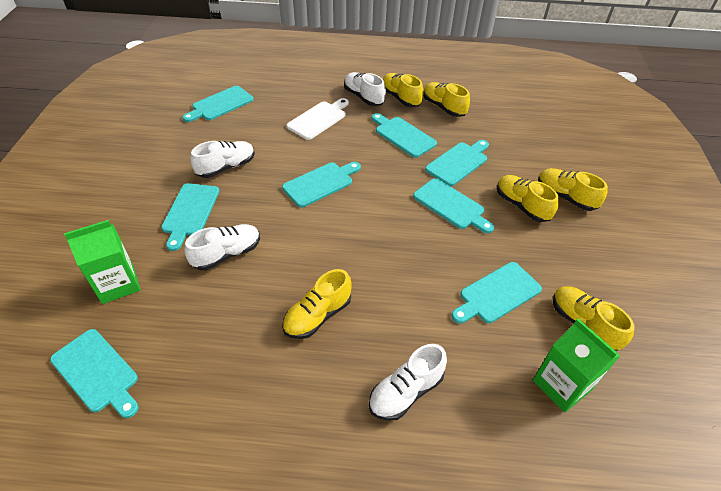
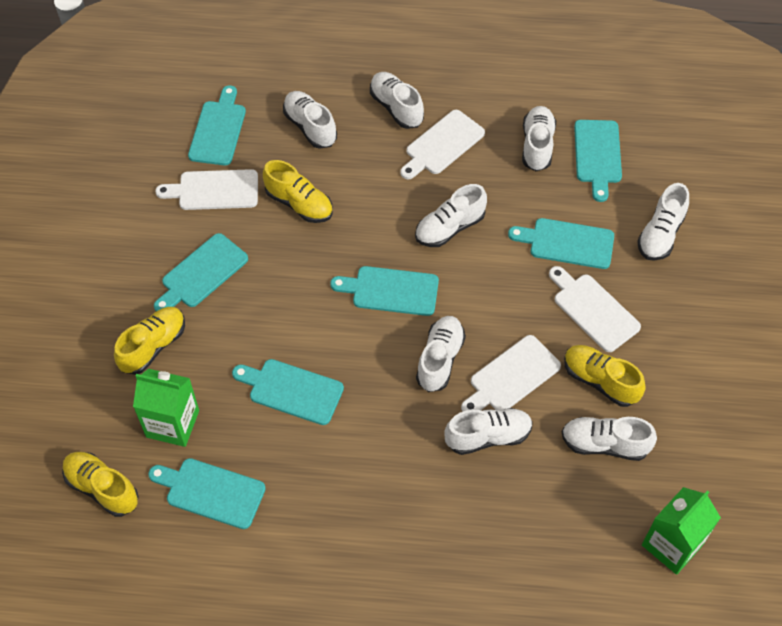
turquoise cutting board: [50,329,138,418] [161,183,219,251] [182,86,254,122] [282,162,361,207] [372,113,437,158] [413,178,494,233] [425,140,489,186] [451,262,542,324] = 8 -> [148,458,266,529] [154,233,248,311] [188,85,246,165] [232,359,344,425] [330,266,439,316] [508,218,614,269] [574,120,622,202] = 7
white cutting board: [287,98,349,140] = 1 -> [155,169,258,210] [400,110,485,179] [461,335,561,412] [549,266,641,352] = 4
white shoe: [184,224,260,270] [190,141,255,178] [344,72,386,106] [369,344,447,421] = 4 -> [283,91,337,149] [370,72,424,129] [415,184,487,247] [416,316,466,392] [444,408,533,455] [522,106,556,171] [562,417,657,461] [637,183,689,261] = 8
yellow shoe: [282,269,352,339] [383,73,423,107] [423,82,470,117] [497,175,559,222] [538,168,608,211] [553,286,635,351] = 6 -> [62,452,139,517] [114,307,185,375] [263,160,333,223] [564,345,645,407] = 4

